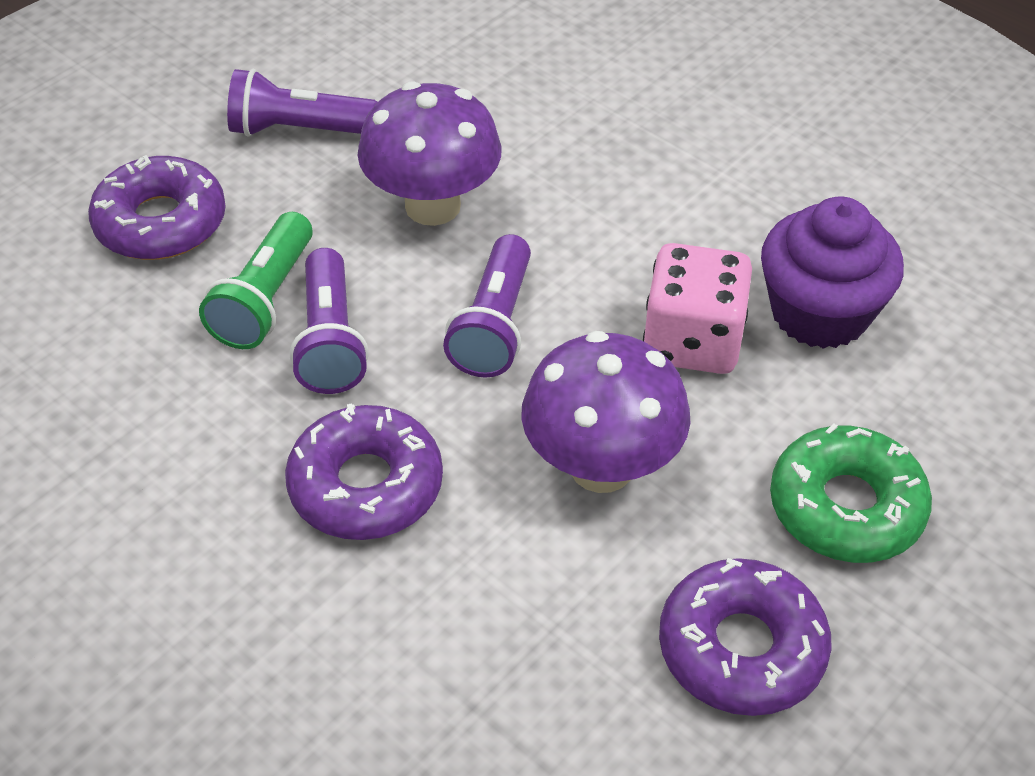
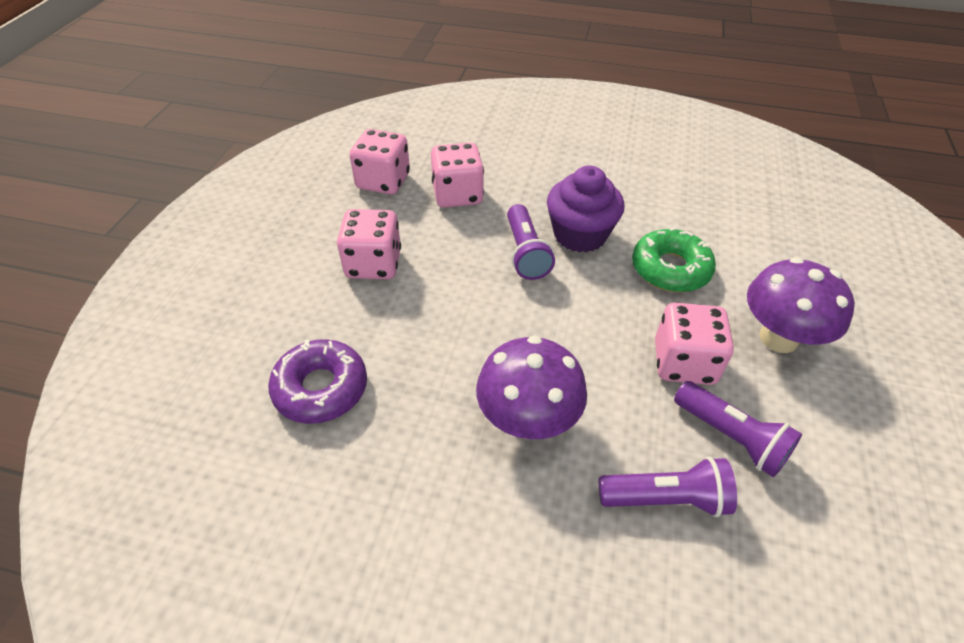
green flashlight: [199,212,313,349] = 1 -> none = 0
pink dice: [643,243,752,374] = 1 -> [337,209,401,279] [350,129,410,195] [431,143,484,208] [655,303,734,385] = 4
purple donut: [88,155,226,260] [285,404,443,540] [659,558,832,716] = 3 -> [268,339,367,424] = 1

